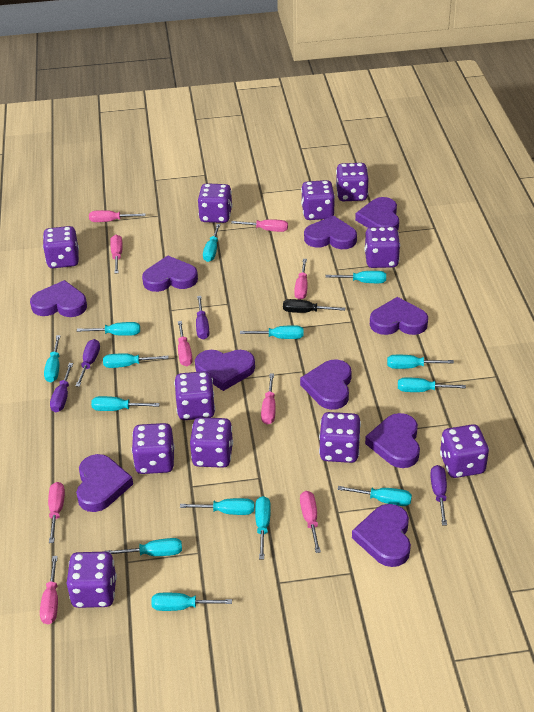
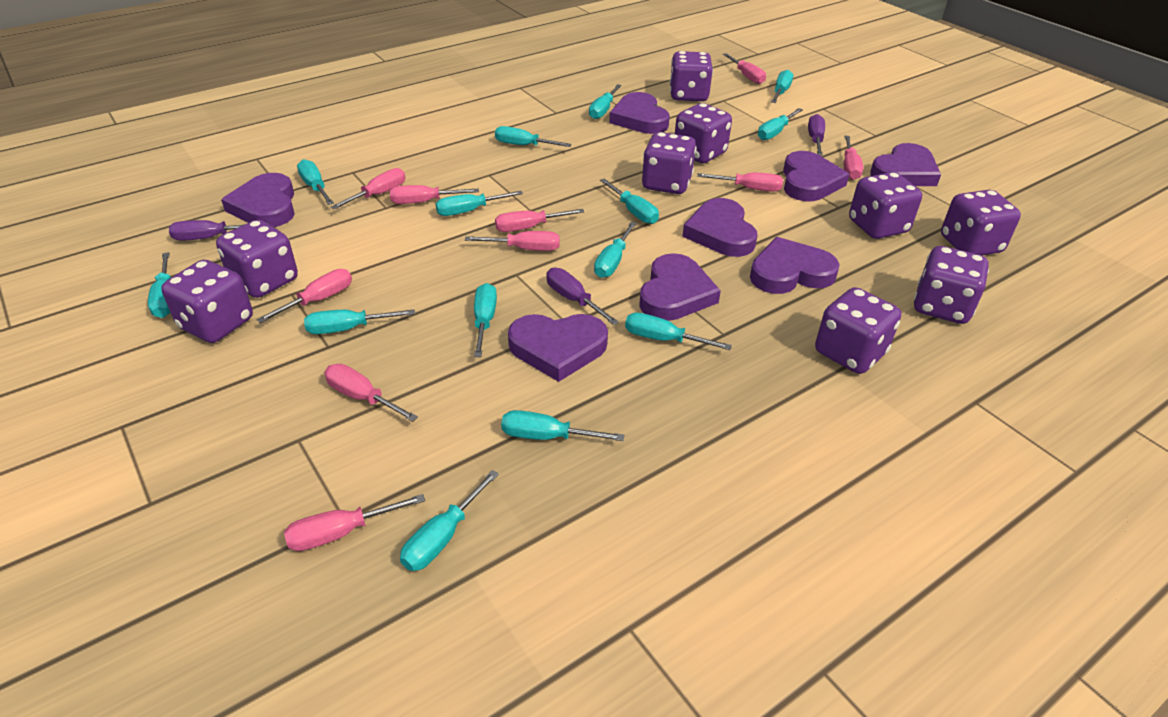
black screwdriver: [283,299,345,313] = 1 -> none = 0
pink screwdriver: [40,556,58,624] [48,482,65,543] [89,210,145,222] [110,235,123,273] [178,321,193,366] [231,219,288,232] [261,374,276,425] [294,259,308,300] [300,491,321,553] = 9 -> [256,269,352,323] [284,494,425,551] [324,364,418,422] [331,168,405,209] [390,185,479,204] [465,231,560,251] [495,209,585,232] [697,173,783,192] [723,53,766,84] [844,136,863,180] = 10
purple dice: [43,226,79,268] [66,552,117,608] [132,423,175,474] [174,371,215,420] [190,417,233,468] [198,183,232,223] [301,180,335,220] [319,412,361,463] [336,163,368,201] [364,227,400,268] [440,424,489,478] = 11 -> [161,260,253,343] [216,220,298,298] [642,132,697,194] [669,51,713,101] [675,103,732,163] [815,287,901,374] [849,172,922,239] [914,246,989,324] [941,190,1021,255] = 9
purple heart: [30,280,87,317] [76,454,133,512] [142,256,198,292] [195,350,255,391] [300,359,352,410] [304,216,357,249] [352,504,411,567] [355,197,399,231] [365,413,420,468] [370,297,428,335] = 10 -> [221,173,295,227] [508,314,608,382] [609,92,670,134] [639,253,721,321] [682,198,758,257] [750,237,840,294] [783,151,850,201] [870,143,941,186] = 8
purple screwdriver: [50,363,73,412] [76,339,100,387] [196,296,210,339] [430,465,447,526] = 4 -> [169,220,269,241] [546,268,619,325] [808,114,825,156] = 3

